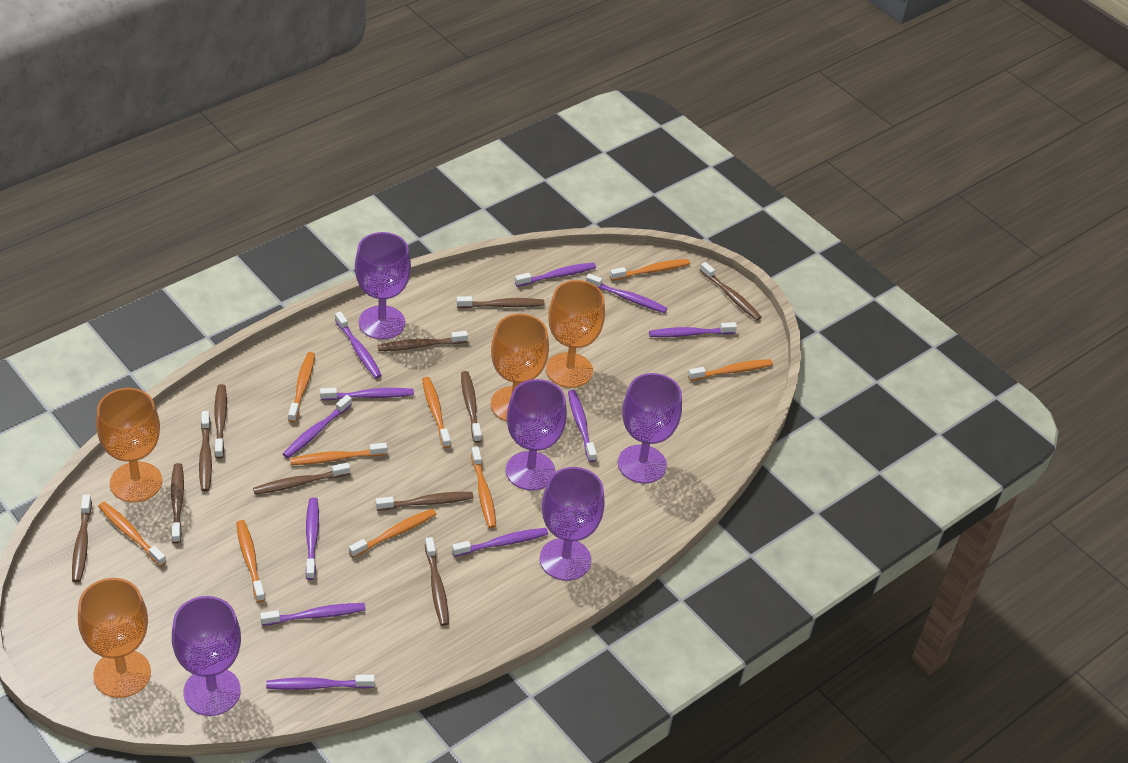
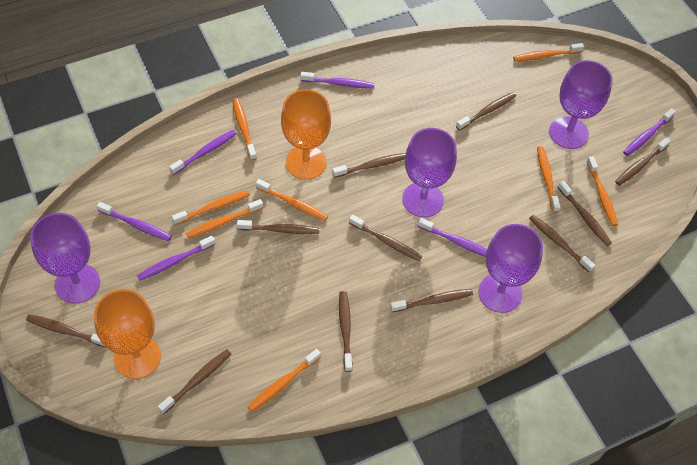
orange goblet: [78,578,151,698] [96,388,162,502] [491,314,549,422] [546,280,605,388] = 4 -> [94,289,161,379] [281,89,331,180] = 2
orange toothbrush: [98,502,167,567] [236,520,265,602] [288,352,315,422] [290,443,387,465] [349,508,436,558] [422,377,451,448] [471,447,496,528] [610,259,690,281] [688,359,773,381] = 9 -> [172,190,250,225] [186,199,263,239] [233,99,257,161] [247,349,321,412] [256,179,328,221] [513,43,584,62] [537,146,560,213] [587,156,618,226] = 8
purple goblet: [172,596,241,716] [355,232,411,340] [506,379,567,491] [540,467,605,581] [618,373,682,484] = 5 -> [30,213,100,304] [402,128,457,217] [478,224,543,313] [549,60,613,149] = 4
purple toothbrush: [260,603,366,626] [266,675,375,690] [283,395,352,458] [306,498,319,580] [320,388,414,400] [335,311,382,378] [452,528,548,557] [515,262,596,287] [568,390,597,462] [586,274,667,313] [649,322,737,337] = 11 -> [97,202,172,241] [137,236,215,281] [169,130,236,175] [300,72,375,89] [418,218,487,257] [623,108,676,156] = 6

